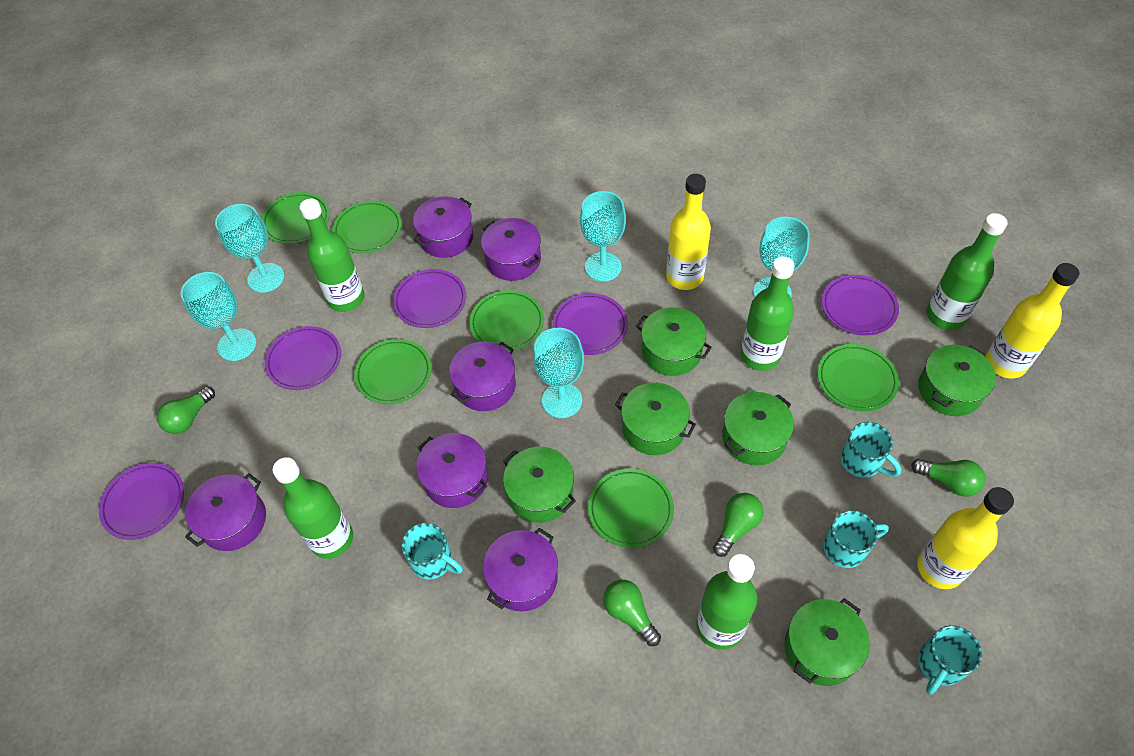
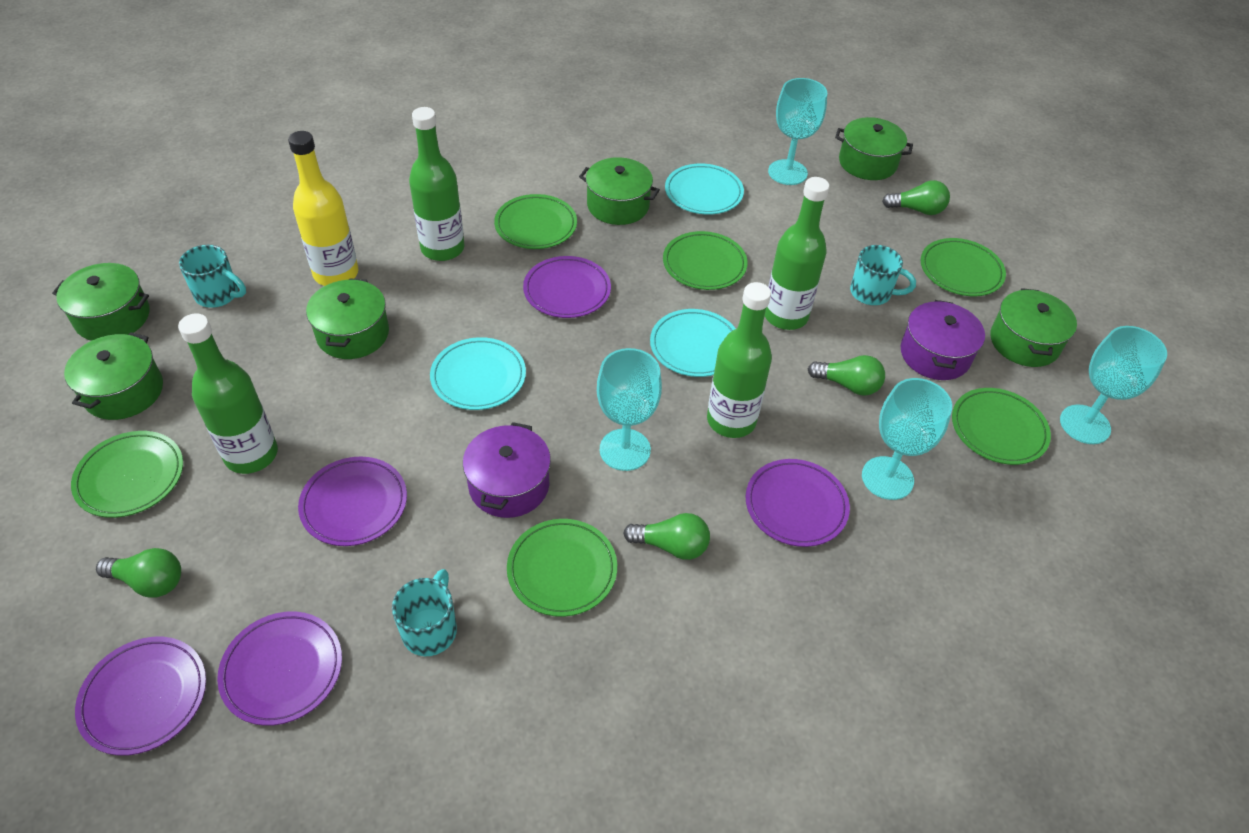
green bottle: [272,457,353,559] [300,199,365,312] [697,554,757,650] [741,256,795,371] [927,213,1007,330] = 5 -> [178,313,278,474] [409,107,464,261] [707,282,772,438] [765,177,829,330] = 4
purple pot: [185,473,266,551] [413,196,473,258] [416,433,488,508] [449,341,516,411] [481,218,541,281] [483,528,558,611] = 6 -> [463,422,551,518] [901,300,985,380] = 2
turquoise goblet: [181,272,256,361] [215,204,284,293] [533,328,584,418] [580,191,626,282] [753,217,810,297] = 5 -> [597,348,662,471] [768,78,827,185] [862,378,952,500] [1060,326,1167,444] = 4
turquoise mug: [402,523,463,579] [824,510,889,568] [841,422,901,478] [918,625,982,694] = 4 -> [179,245,246,308] [392,569,457,656] [850,245,916,305] = 3
turquoise plate: none = 0 -> [430,337,526,410] [650,309,736,377] [665,163,744,215] = 3
yellow bottle: [666,174,711,290] [917,487,1014,589] [986,263,1080,378] = 3 -> [288,131,358,286] = 1

